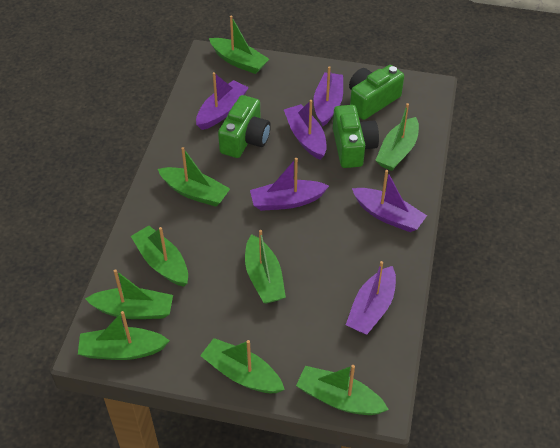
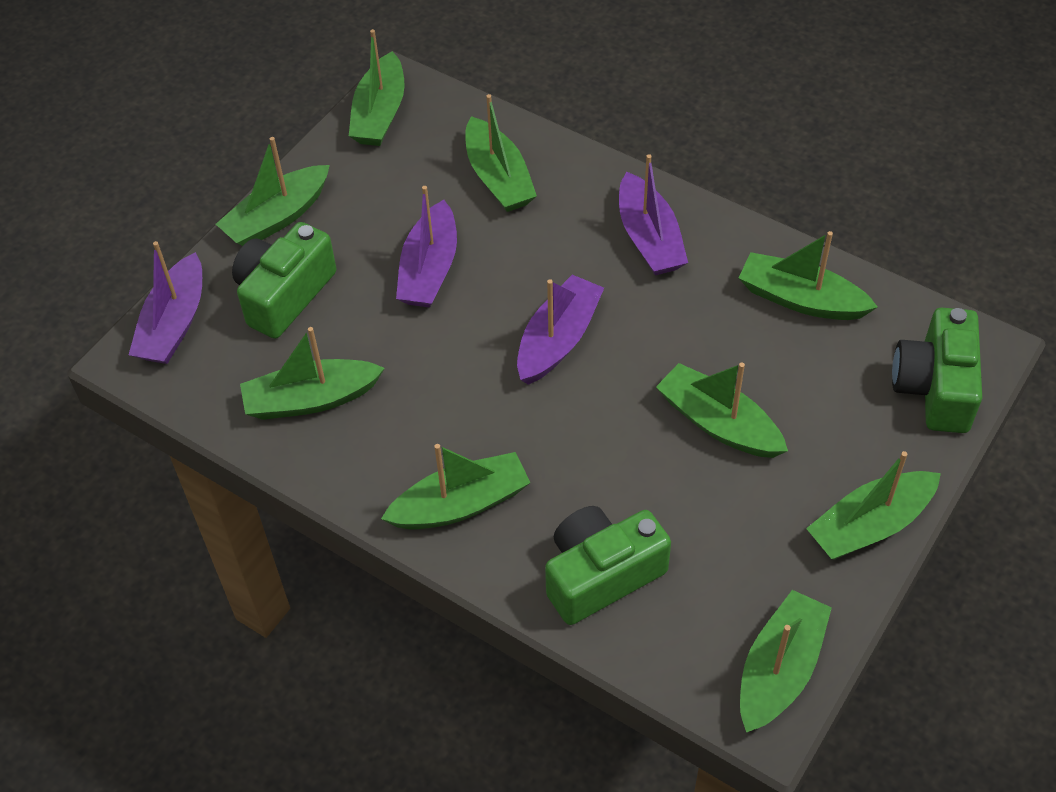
purple boat: [196,72,249,130] [250,158,329,211] [284,100,327,160] [313,66,343,127] [346,261,396,335] [352,170,427,232] = 6 -> [129,241,202,364] [396,186,457,308] [517,275,604,385] [619,154,688,275] = 4

